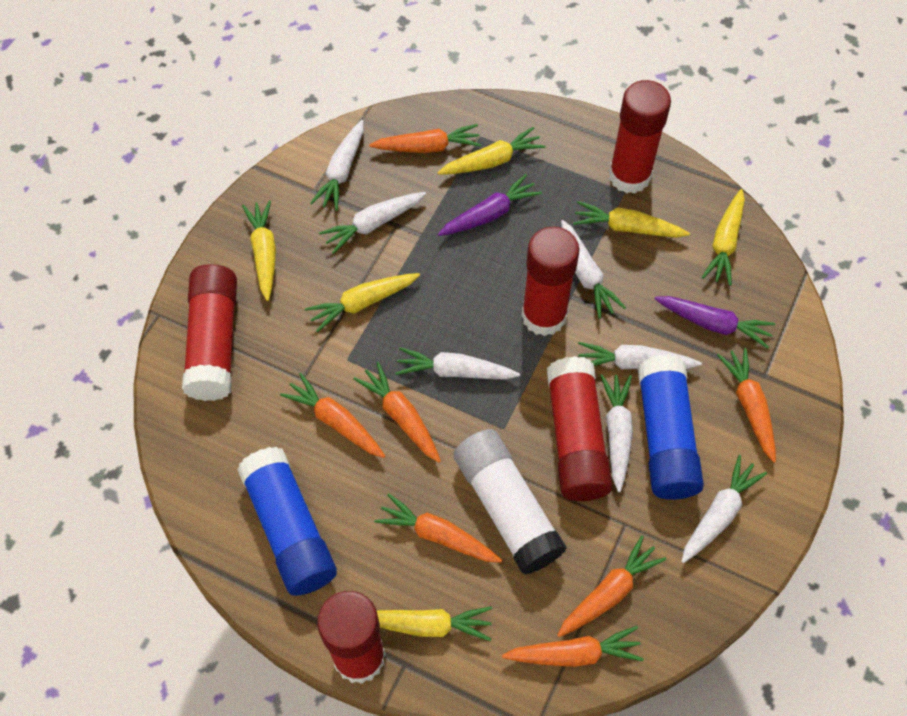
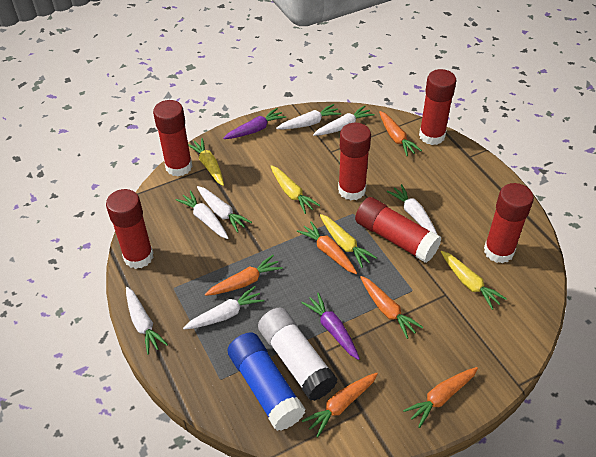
blue glue stick: [237,447,337,596] [638,355,704,500] = 2 -> [228,332,306,431] = 1
orange carrot: [280,373,385,458] [353,362,441,463] [369,124,481,153] [374,493,502,563] [502,626,644,667] [557,535,666,637] [717,348,776,463] = 7 -> [205,255,283,296] [297,221,357,274] [302,373,378,438] [360,276,423,339] [379,111,422,157] [403,367,478,428] = 6
red glue stick: [182,264,237,401] [317,591,385,684] [521,226,580,336] [547,356,612,501] [609,80,671,194] = 5 -> [106,189,153,269] [153,100,193,176] [338,123,371,200] [355,197,442,263] [419,69,457,145] [484,183,534,263] = 6
yellow carrot: [242,200,276,301] [305,273,420,332] [376,606,492,641] [437,127,545,174] [573,201,690,238] [702,189,745,286] = 6 -> [188,138,224,186] [271,165,320,214] [320,214,377,268] [441,251,507,310] = 4

